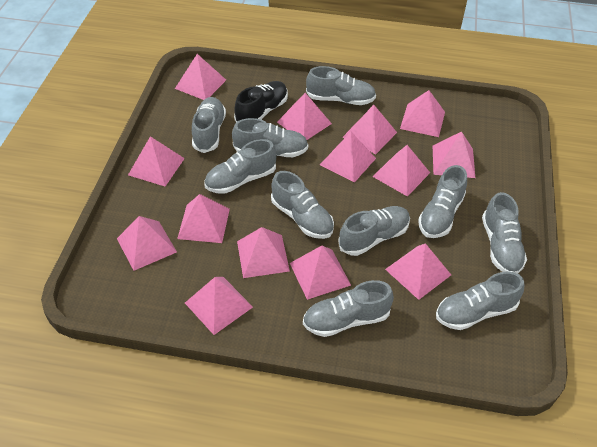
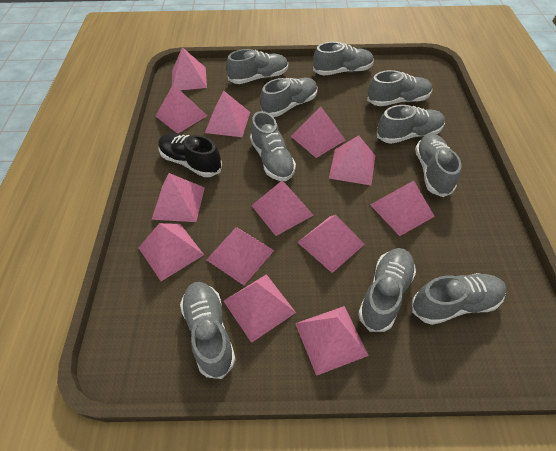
pink pyramid: [117,216,177,271] [128,136,185,186] [175,54,226,100] [177,194,230,243] [185,277,253,335] [237,227,290,278] [277,93,332,140] [290,246,351,300] [320,132,376,183] [343,105,397,154] [372,145,430,197] [385,243,451,300] [400,90,445,137] [433,131,475,178] = 14 -> [139,223,204,281] [151,173,205,222] [156,84,207,134] [172,47,207,90] [205,90,250,137] [206,227,274,285] [224,274,296,343] [251,181,313,236] [291,107,346,158] [295,306,369,376] [297,215,365,273] [329,135,375,185] [370,181,435,236] = 13

